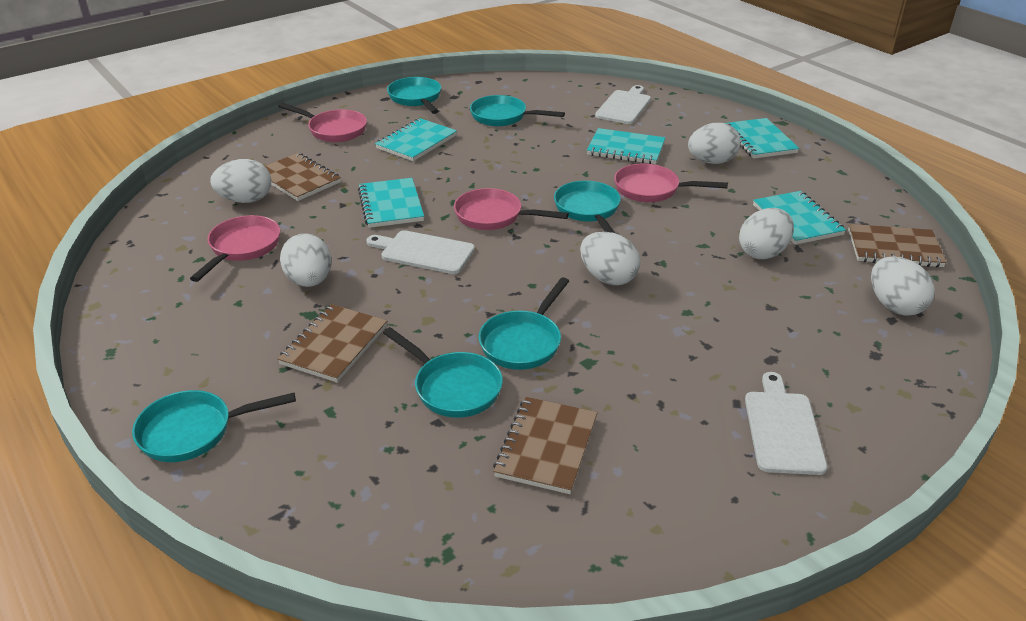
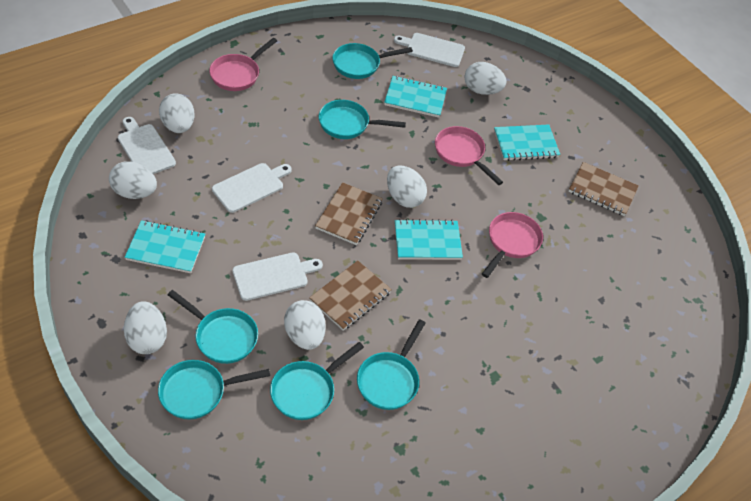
brown notebook: [265,153,341,201] [277,304,388,382] [493,397,597,494] [848,224,947,267] = 4 -> [309,260,392,331] [315,182,383,245] [568,162,639,216] = 3
pink pan: [190,215,280,282] [278,103,367,142] [454,188,569,230] [614,164,728,202] = 4 -> [209,38,277,91] [435,126,503,185] [482,212,543,278] = 3
turquoise notebook: [358,178,424,228] [375,118,457,161] [587,128,665,164] [726,118,800,159] [753,191,846,245] = 5 -> [125,220,205,273] [384,76,447,118] [395,219,463,260] [494,125,560,161] = 4
white cutting board: [366,230,475,274] [595,85,651,124] [745,372,827,475] = 3 -> [118,117,176,174] [212,163,292,213] [232,252,323,301] [394,33,465,67] = 4

